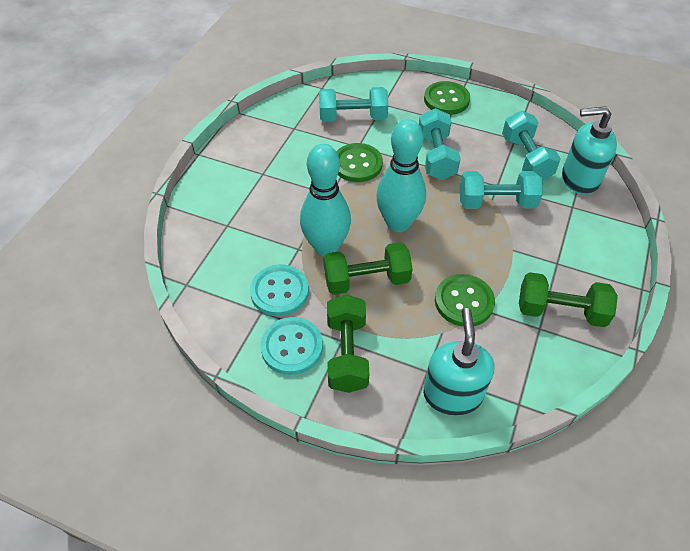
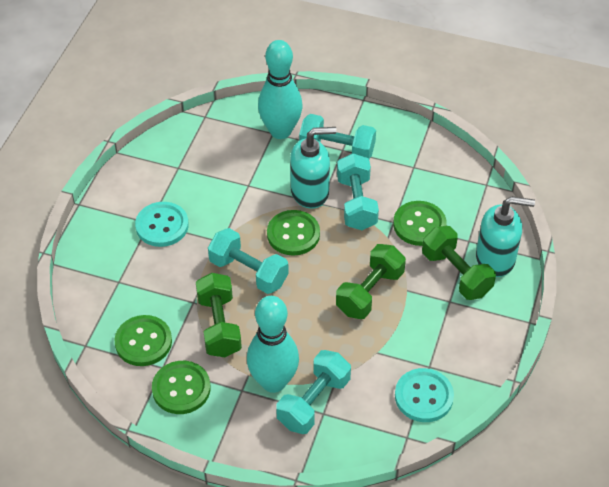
green button: [336,143,383,182] [424,81,470,115] [435,274,495,327] = 3 -> [114,315,172,366] [152,361,211,414] [267,210,320,256] [393,201,447,246] = 4

